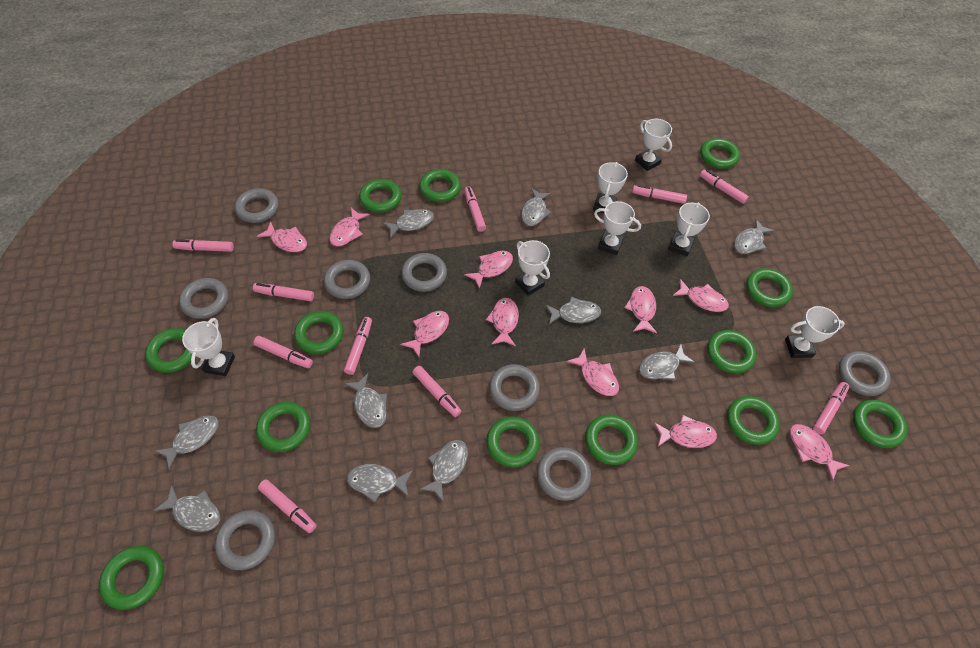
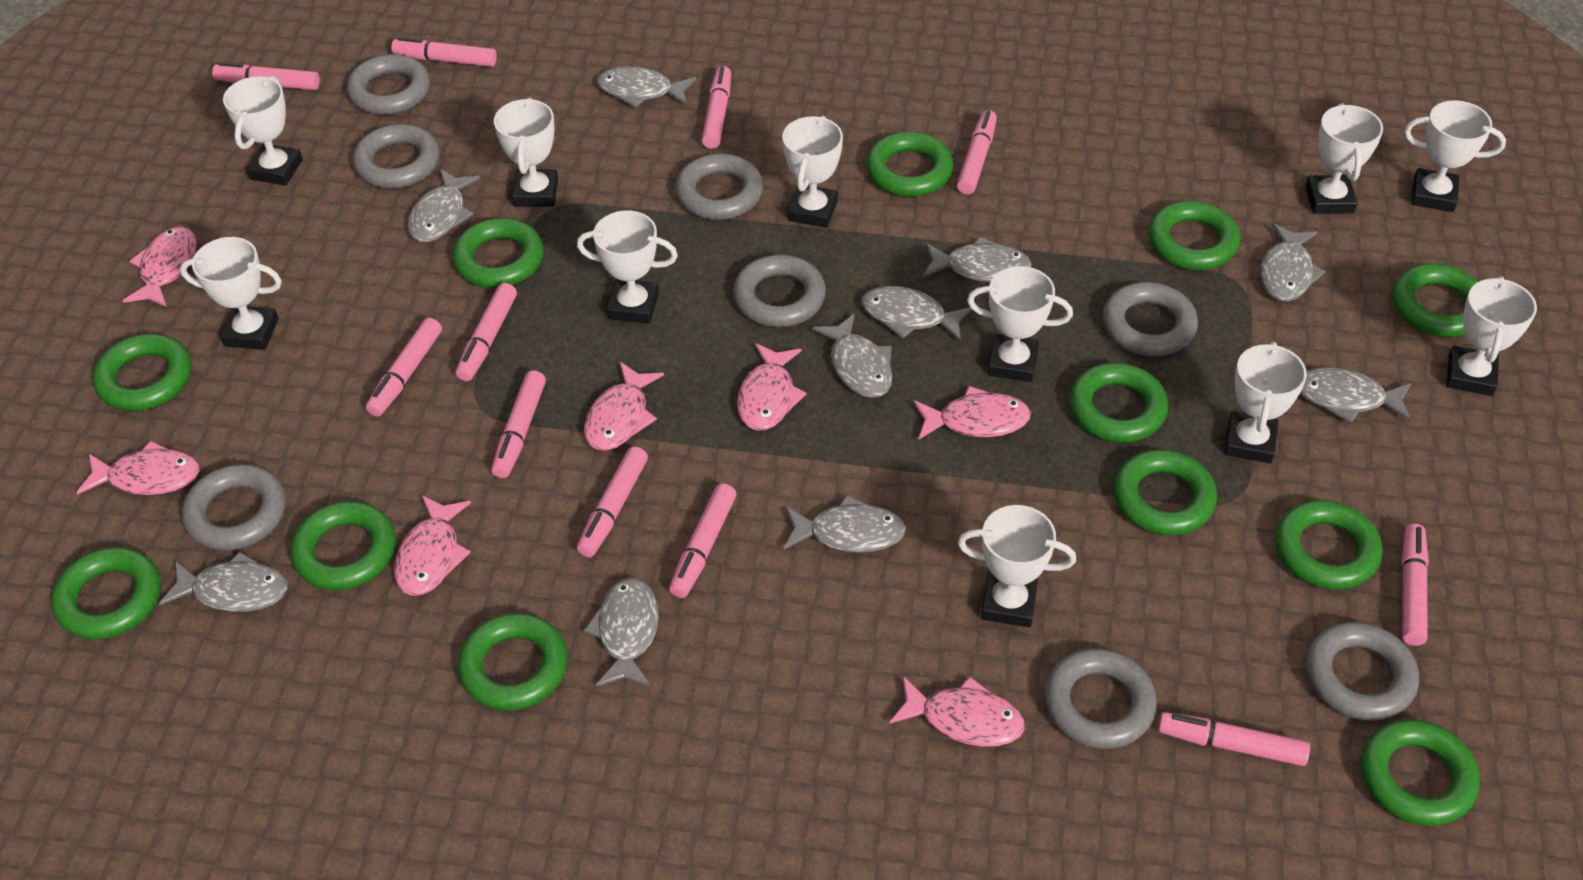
green ring: [99,546,164,610] [145,328,192,373] [256,402,310,452] [294,311,344,354] [359,179,402,213] [419,169,461,202] [486,416,540,467] [585,415,638,465] [700,138,740,169] [707,330,757,374] [727,396,780,445] [746,268,793,307] [853,399,907,448] = 13 -> [51,547,161,640] [93,334,191,411] [291,501,396,590] [452,218,544,288] [458,613,568,711] [866,131,953,197] [1069,363,1168,443] [1114,450,1217,536] [1148,201,1240,270] [1275,500,1382,590] [1361,719,1479,826] [1392,264,1478,337] = 12
pink fish: [257,222,307,252] [330,208,370,247] [400,311,449,357] [464,251,513,289] [486,298,519,346] [567,348,619,396] [624,286,657,333] [654,415,717,448] [673,279,729,312] [790,424,850,481] = 10 -> [76,441,199,495] [123,227,197,307] [394,495,471,596] [584,362,664,451] [737,343,807,431] [889,676,1025,747] [913,386,1031,440] = 7
pink marker: [172,240,234,252] [253,283,314,301] [253,336,313,368] [258,479,317,533] [344,317,372,375] [413,366,462,417] [464,186,486,232] [632,185,687,204] [700,170,749,204] [813,382,849,434] = 10 -> [212,62,320,90] [366,318,442,417] [391,37,497,67] [456,283,517,381] [491,371,546,478] [577,446,648,557] [669,483,737,598] [701,66,731,149] [957,110,997,195] [1158,712,1310,766] [1401,524,1429,646] = 11
white trophy: [182,318,235,376] [515,240,550,296] [593,162,628,213] [594,201,641,255] [635,119,672,171] [668,202,710,256] [785,306,845,358] = 7 -> [180,237,282,350] [223,76,303,186] [494,98,558,207] [577,210,678,324] [782,115,843,228] [958,505,1076,627] [967,266,1073,382] [1225,342,1307,464] [1305,103,1383,214] [1404,100,1506,212] [1447,276,1537,396] = 11

